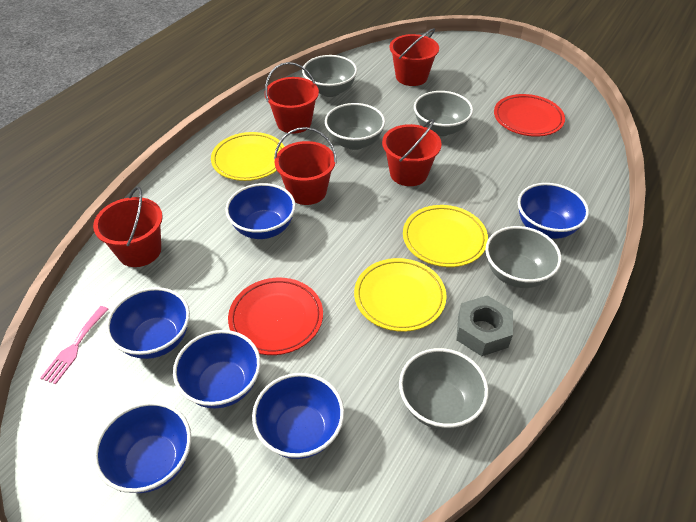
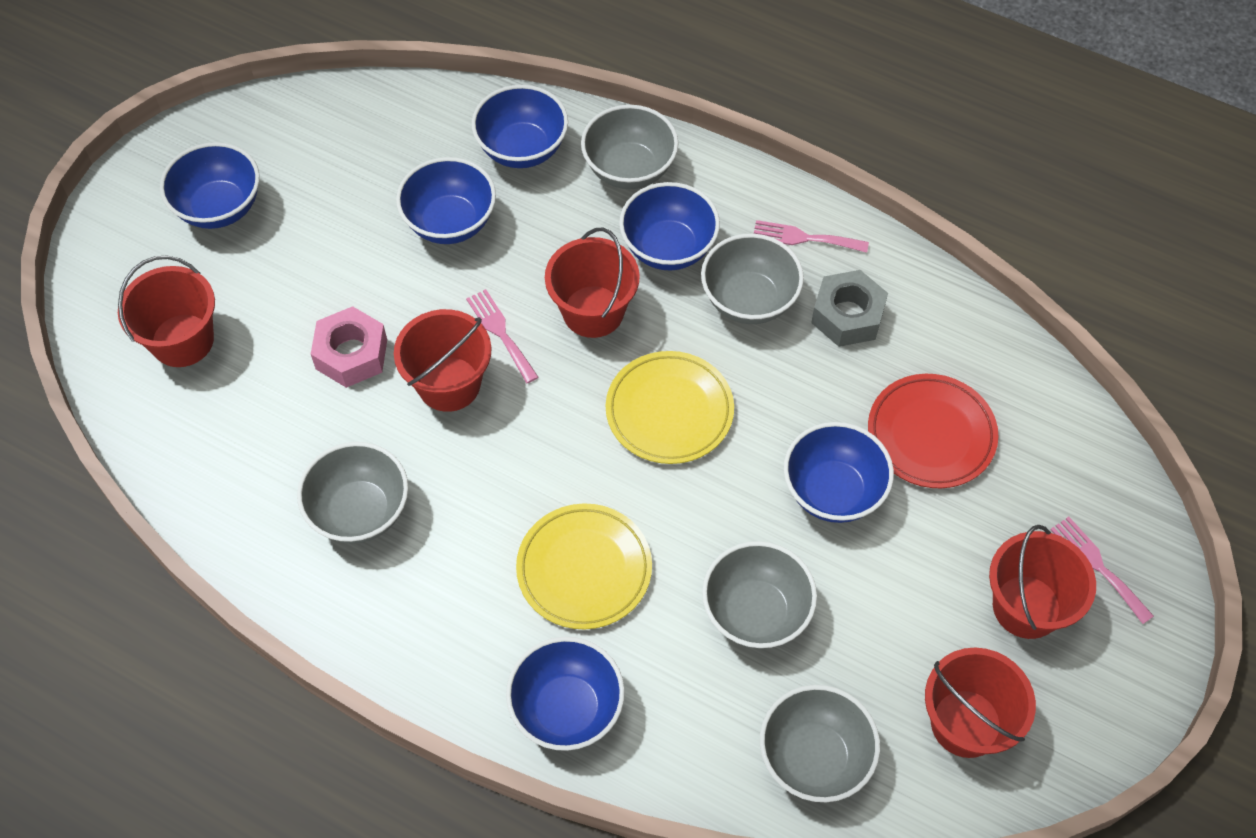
pink fork: [40,306,109,384] = 1 -> [466,289,538,383] [754,220,869,253] [1050,517,1154,624] = 3
pink nut: none = 0 -> [311,306,387,388] = 1
red plate: [228,278,323,355] [494,94,565,137] = 2 -> [868,374,999,488] = 1
yellow plate: [211,132,284,181] [354,258,447,332] [403,205,488,267] = 3 -> [516,503,652,630] [606,351,734,464] = 2

